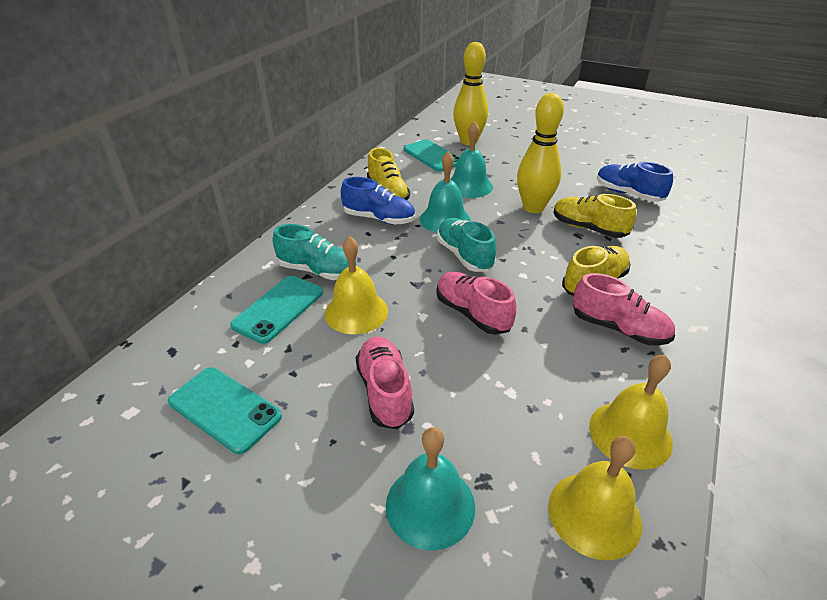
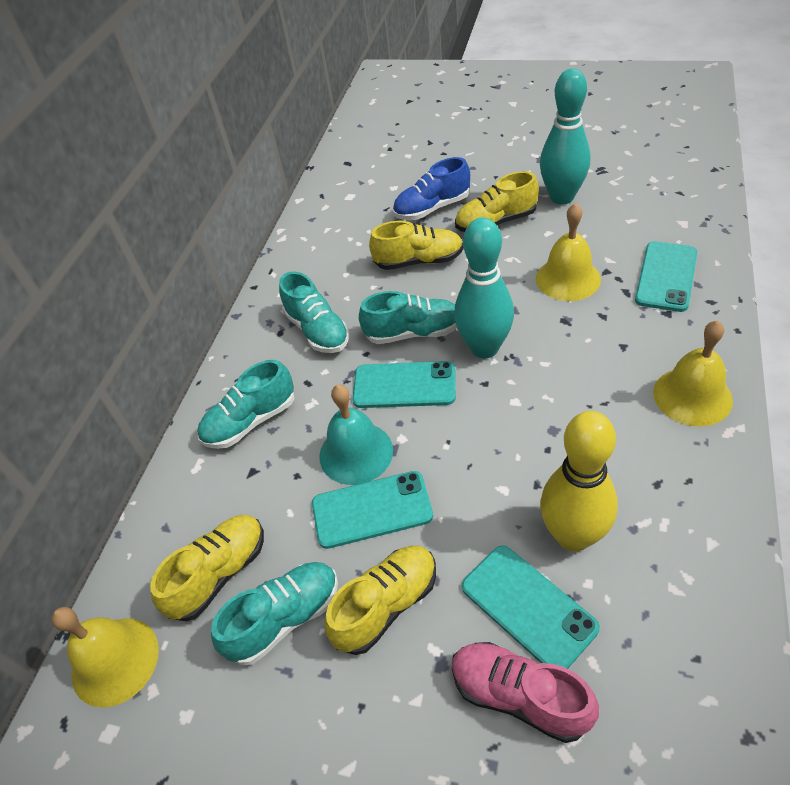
blue shoe: [341,177,415,225] [597,162,673,202] = 2 -> [393,157,470,220] = 1
pink shoe: [355,337,414,429] [436,272,517,335] [573,273,675,346] = 3 -> [452,642,599,743] = 1
turquoise bell: [386,427,475,551] [420,151,471,233] [450,121,493,198] = 3 -> [319,385,393,485] = 1
turquoise bowling pin: none = 0 -> [454,217,514,358] [540,68,590,205] = 2
turquoise phone: [168,367,282,454] [230,276,323,344] [404,139,459,172] = 3 -> [312,471,433,549] [353,361,456,408] [462,545,600,669] [635,241,697,312] = 4
turquoise shoe: [273,224,357,280] [437,218,496,272] = 2 -> [197,360,294,449] [211,562,338,665] [279,271,350,353] [359,291,457,344] = 4
yellow bowling pin: [453,42,488,145] [517,93,564,213] = 2 -> [540,411,618,552] = 1
yellow shoe: [367,148,410,200] [553,194,637,238] [562,246,630,296] = 3 -> [150,515,264,621] [325,546,436,655] [369,221,463,270] [455,171,539,232] = 4

